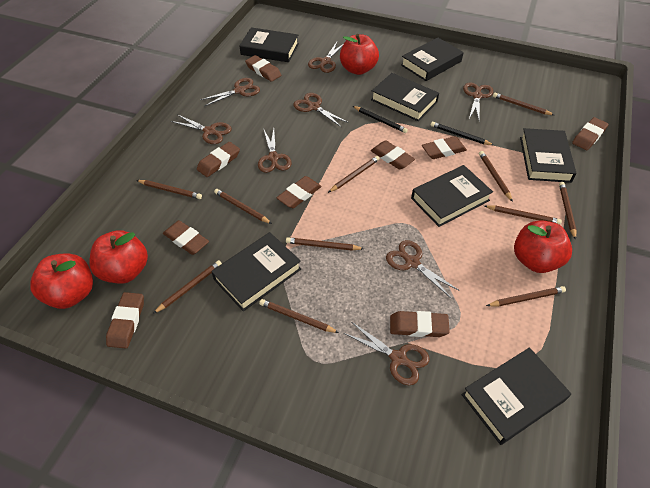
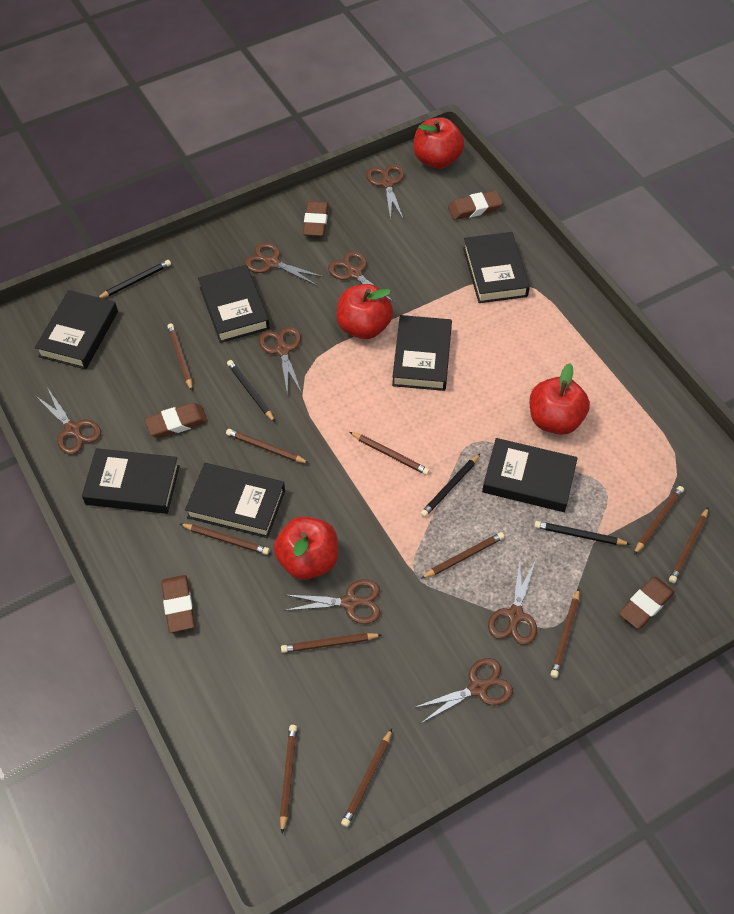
black pencil: [353,106,408,133] [430,122,493,145] = 2 -> [98,260,171,298] [227,360,275,422] [420,454,480,517] [534,521,630,545] = 4
brown eraser: [106,292,144,348] [163,220,209,255] [197,142,240,177] [245,55,281,82] [276,176,322,208] [371,141,415,170] [390,311,450,337] [422,136,467,159] [572,117,609,150] = 9 -> [145,403,208,438] [161,575,195,633] [303,201,329,237] [448,190,503,220] [619,577,675,629] = 5

